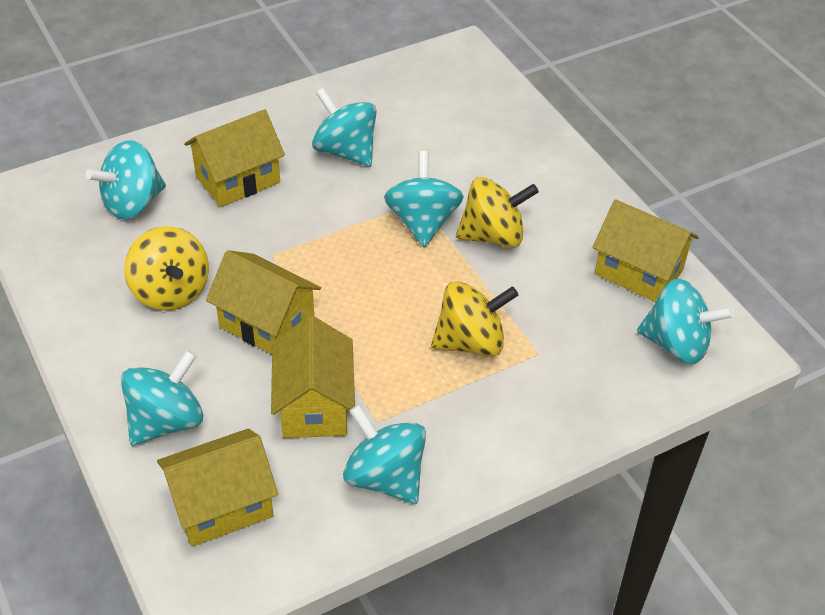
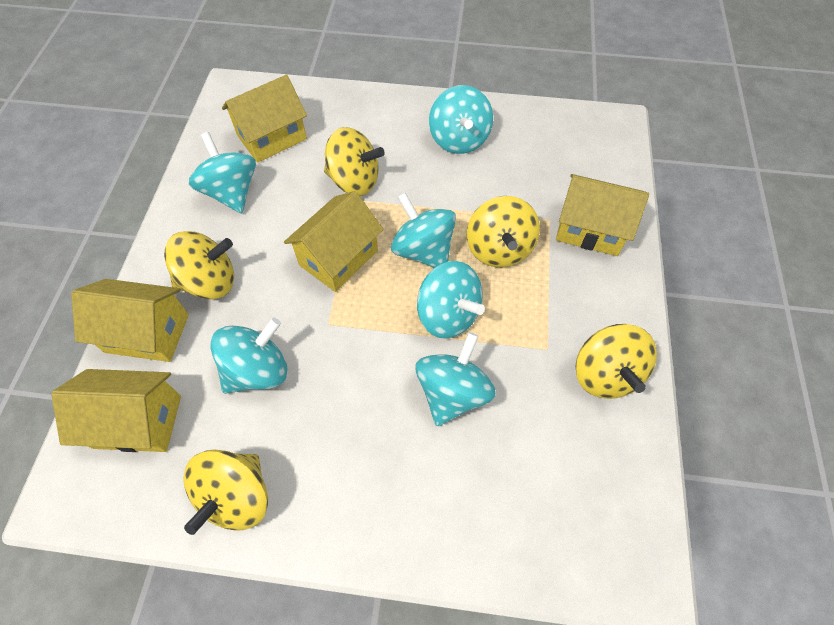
yellow spinning top: [124,227,209,311] [431,281,518,357] [456,177,539,248] = 3 -> [164,231,234,299] [183,449,268,535] [324,127,385,196] [467,196,540,267] [576,324,657,399] = 5

